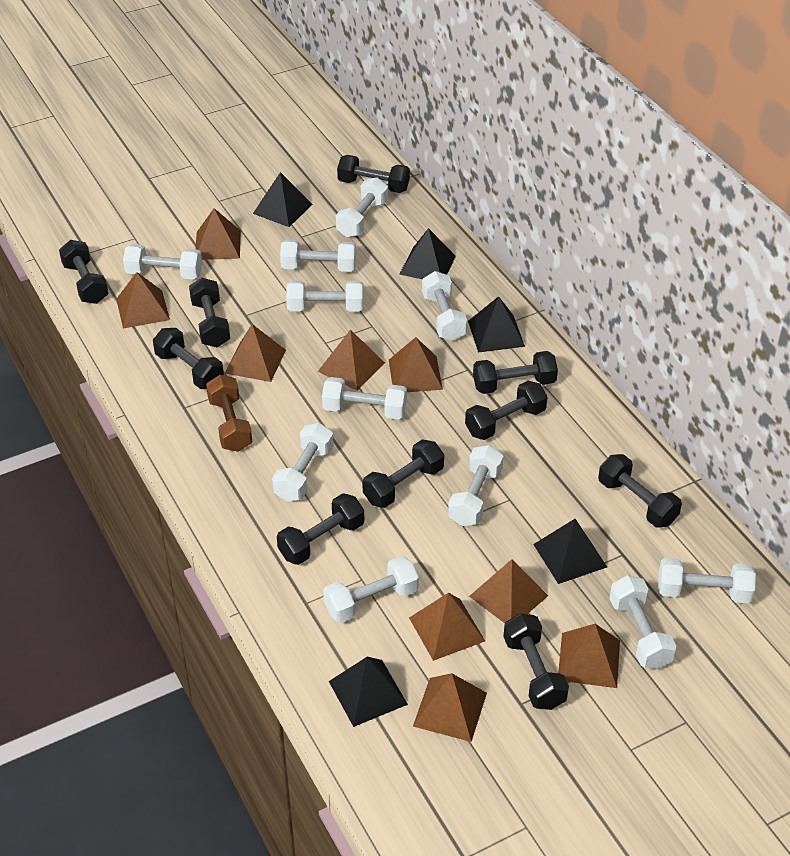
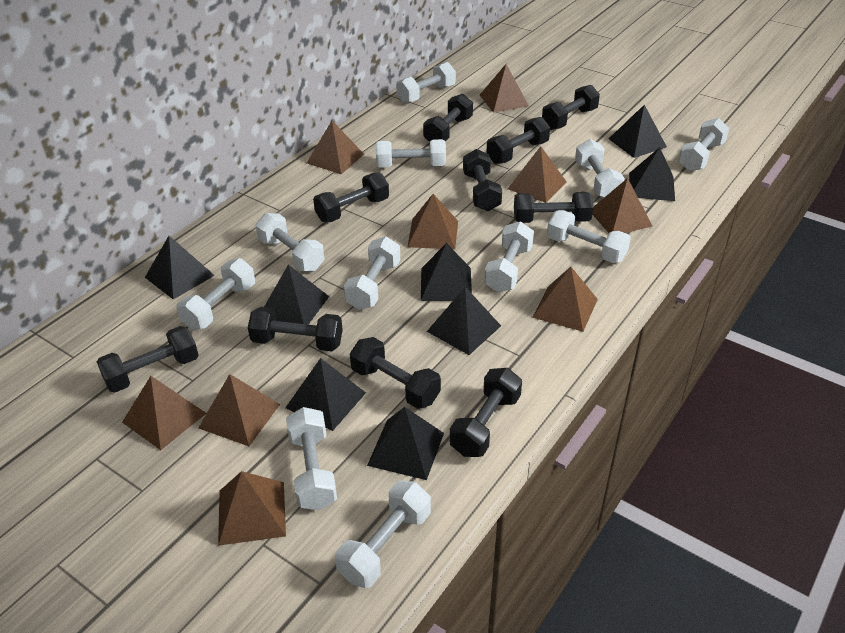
black pyramid: [253,172,313,227] [329,657,408,727] [399,228,456,279] [468,296,525,353] [533,519,607,584] = 5 -> [145,236,215,300] [264,265,329,325] [285,358,366,431] [367,407,444,480] [421,243,472,301] [427,287,501,355] [609,105,667,158] [629,147,675,201] = 8
brown dumbbell: [206,375,252,452] = 1 -> none = 0

